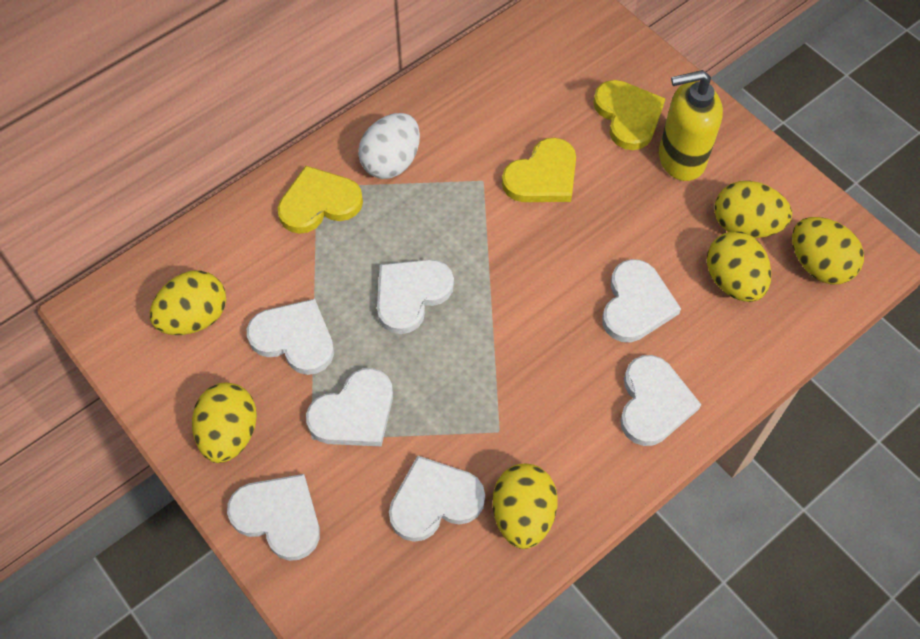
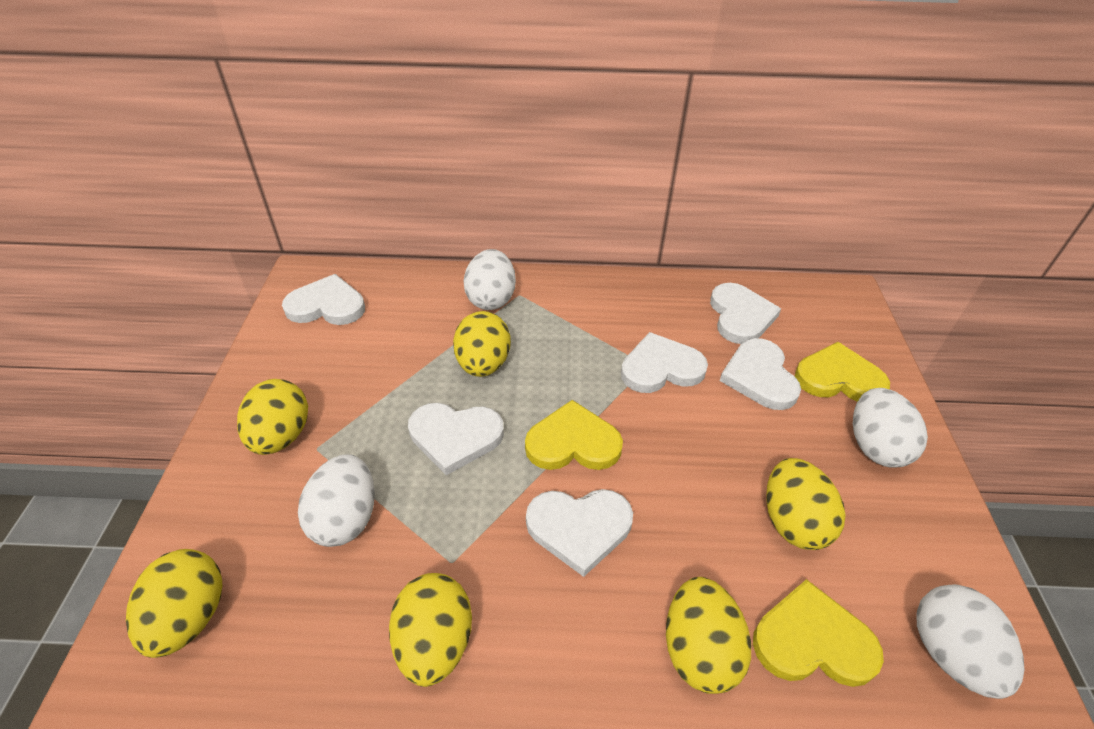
white egg: [358,113,420,179] = 1 -> [298,454,375,547] [463,249,516,310] [853,388,928,468] [916,584,1025,699] = 4
white heart: [227,474,320,561] [247,299,334,375] [306,368,393,446] [377,259,454,334] [389,456,485,542] [602,259,681,342] [620,355,701,446] = 7 -> [282,274,365,325] [408,403,504,475] [526,489,633,577] [621,332,708,393] [710,283,781,344] [720,338,801,410] = 6
yellow soap dispenser: [659,70,723,181] = 1 -> none = 0

